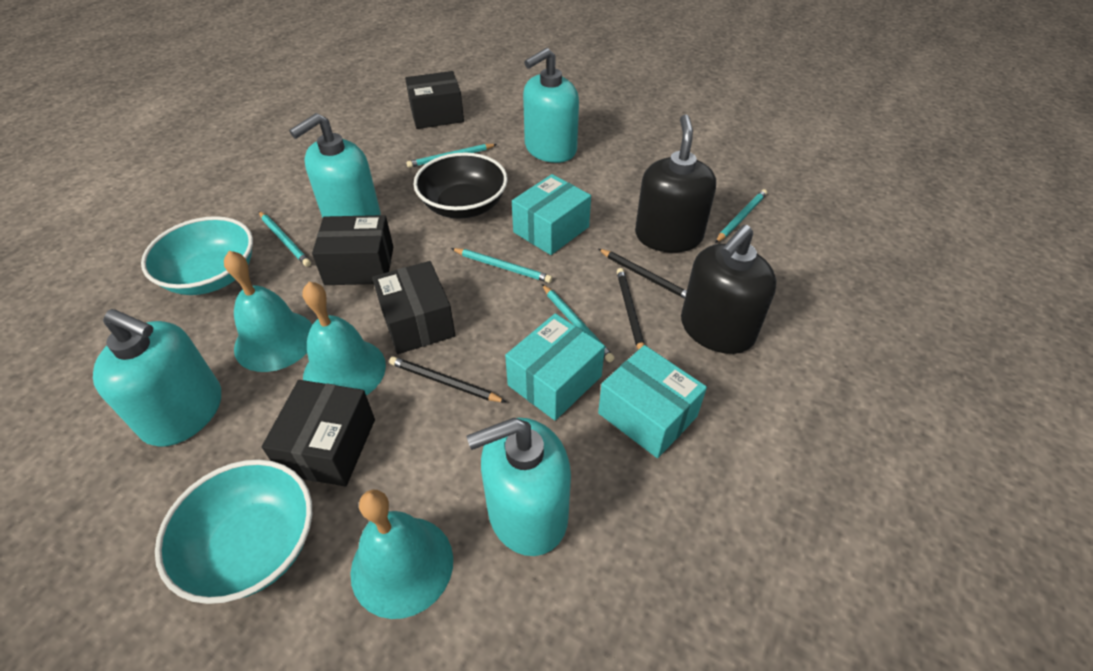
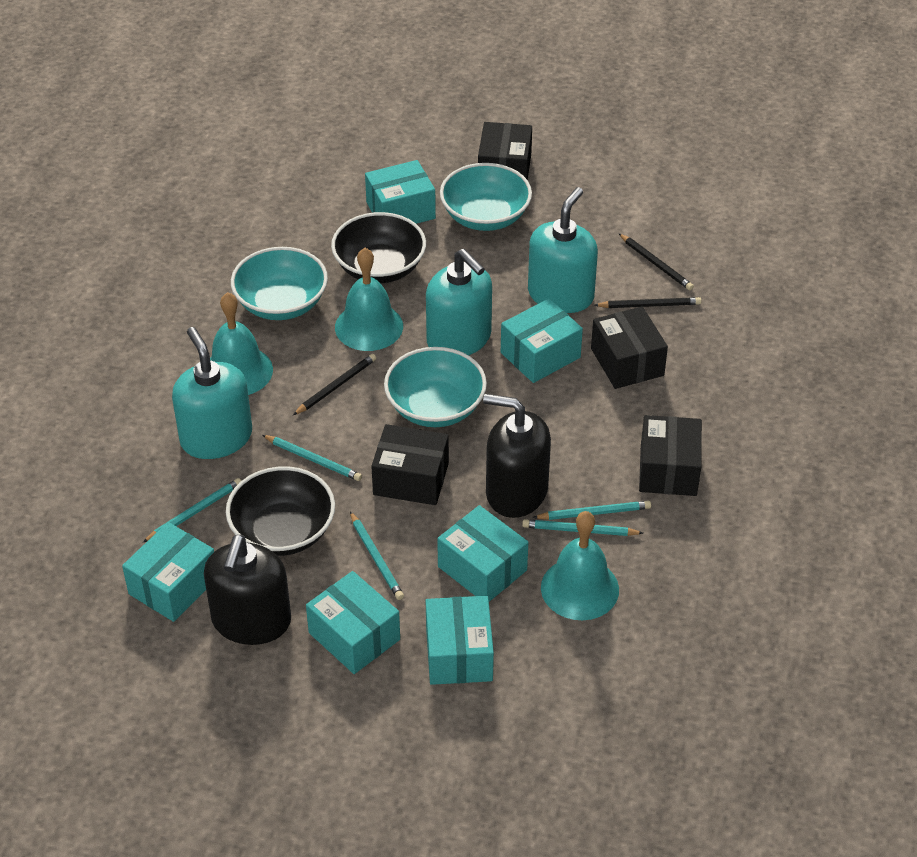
black bowl: [414,152,508,219] = 1 -> [226,466,335,556] [331,212,426,283] = 2
turquoise bowl: [141,216,253,295] [155,459,312,604] = 2 -> [231,247,328,320] [384,347,487,427] [440,163,532,231] = 3
turquoise box: [505,313,605,421] [512,174,591,255] [598,345,707,458] = 3 -> [122,522,214,622] [306,571,400,674] [365,160,436,224] [426,596,494,685] [437,505,528,602] [501,299,583,383] = 6
turquoise soap dispenser: [93,309,221,447] [289,113,381,218] [467,418,571,556] [523,48,579,163] = 4 -> [172,327,252,459] [426,249,492,355] [528,187,598,313] = 3

